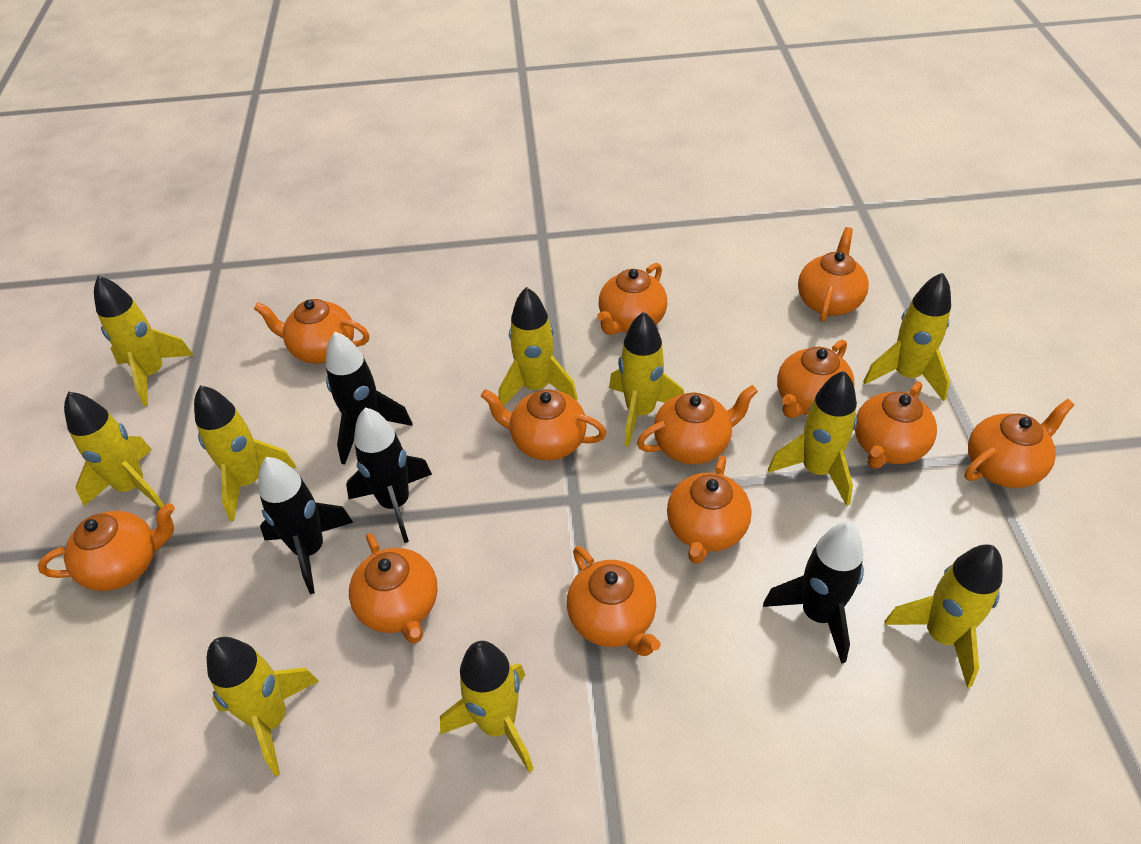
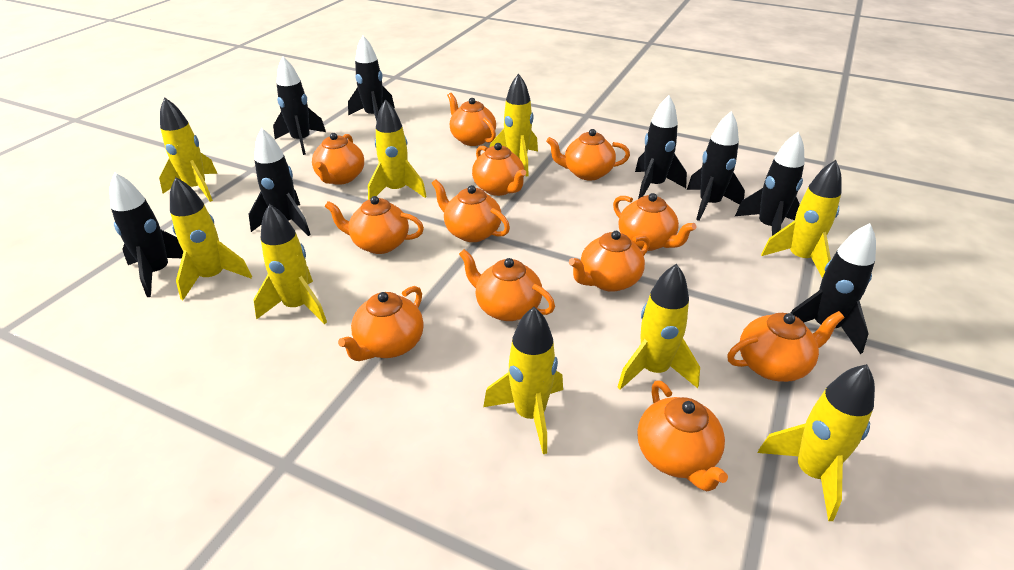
black rocket: [258,457,354,594] [325,332,413,465] [346,407,432,543] [763,523,864,664] = 4 -> [109,172,183,297] [249,128,311,236] [273,57,326,155] [348,36,395,121] [635,95,687,199] [687,111,745,221] [735,132,804,236] [791,223,876,354] = 8
yellow rocket: [64,391,164,508] [94,276,194,406] [194,385,297,521] [207,637,319,776] [440,641,534,773] [498,287,578,406] [609,312,684,447] [768,371,857,506] [863,272,951,401] [884,544,1003,688] = 10 -> [159,97,217,202] [170,177,252,300] [253,204,327,324] [368,99,427,200] [483,307,563,454] [490,73,538,177] [618,264,700,390] [758,364,875,521] [761,160,842,278] = 9

